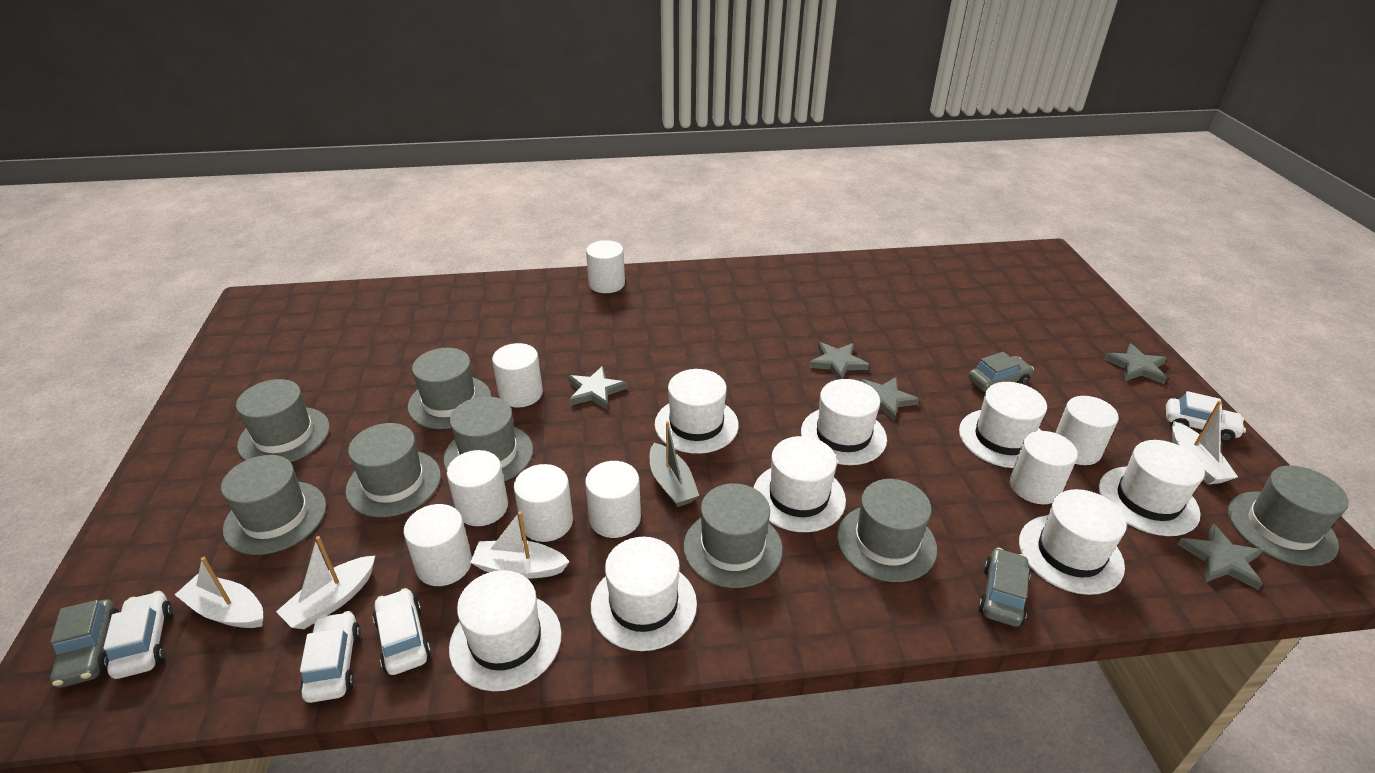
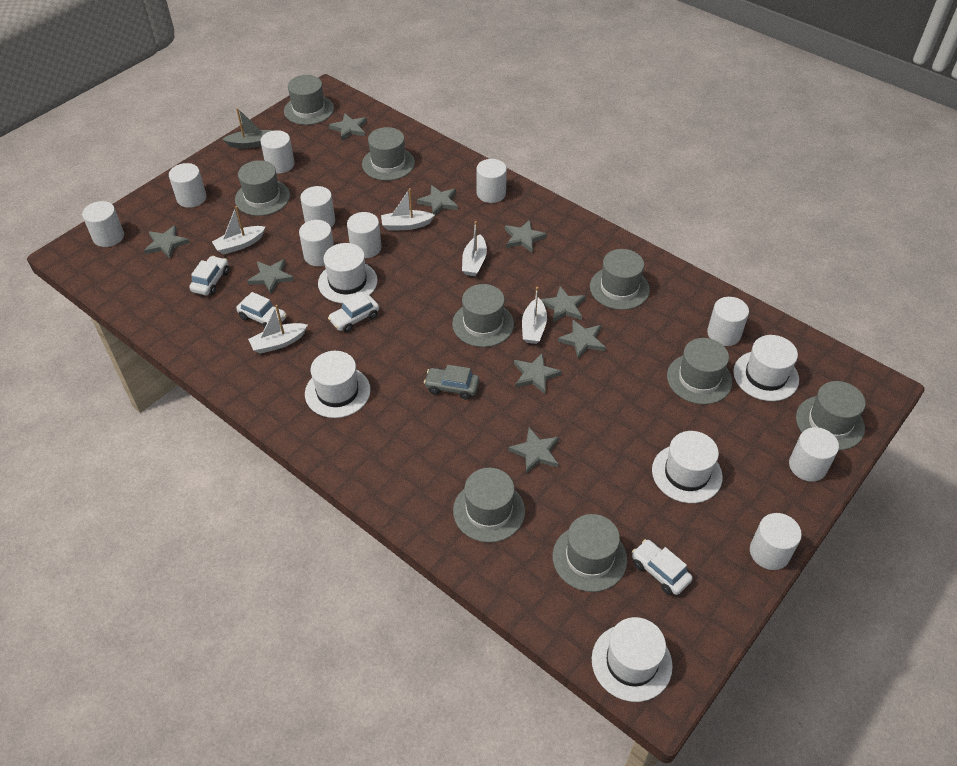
grey car: [50,600,119,688] [968,352,1034,392] [978,548,1031,627] = 3 -> [424,365,479,400] = 1
grey hat: [221,455,326,555] [236,379,330,462] [345,423,441,517] [408,348,491,429] [444,396,533,482] [683,483,783,588] [837,479,937,582] [1228,465,1349,566] = 8 -> [235,160,290,216] [284,75,334,125] [362,127,415,181] [452,284,514,347] [453,468,525,543] [553,514,627,592] [590,249,650,310] [667,338,732,404] [796,381,866,450] = 9
grey star: [568,366,628,410] [809,342,869,380] [860,377,919,422] [1104,343,1167,384] [1177,524,1263,590] = 5 -> [144,225,190,259] [247,259,294,294] [329,114,367,141] [417,185,458,215] [505,220,547,253] [508,428,559,474] [514,353,562,394] [540,286,586,323] [558,320,606,359] = 9
white boat: [175,557,263,628] [276,536,375,629] [470,511,570,579] [1172,401,1238,485] = 4 -> [212,206,265,255] [248,305,308,354] [381,188,435,231] [462,221,487,276] [522,287,547,344] = 5
white cylinder: [403,504,472,586] [447,450,508,526] [492,343,543,407] [514,464,573,542] [585,461,641,538] [586,240,625,293] [1010,431,1078,504] [1056,396,1119,465] = 8 -> [82,201,124,247] [169,163,206,208] [260,130,295,174] [299,220,334,266] [300,186,335,227] [347,212,382,258] [476,159,507,203] [707,297,749,346] [750,513,802,570] [789,427,839,482] = 10
white hat: [449,570,562,691] [591,537,697,651] [655,369,739,454] [754,436,846,532] [801,379,887,465] [959,382,1047,468] [1019,489,1127,595] [1099,440,1205,536] = 8 -> [305,351,371,418] [318,243,378,303] [592,617,673,702] [652,431,723,503] [733,335,799,401] = 5

